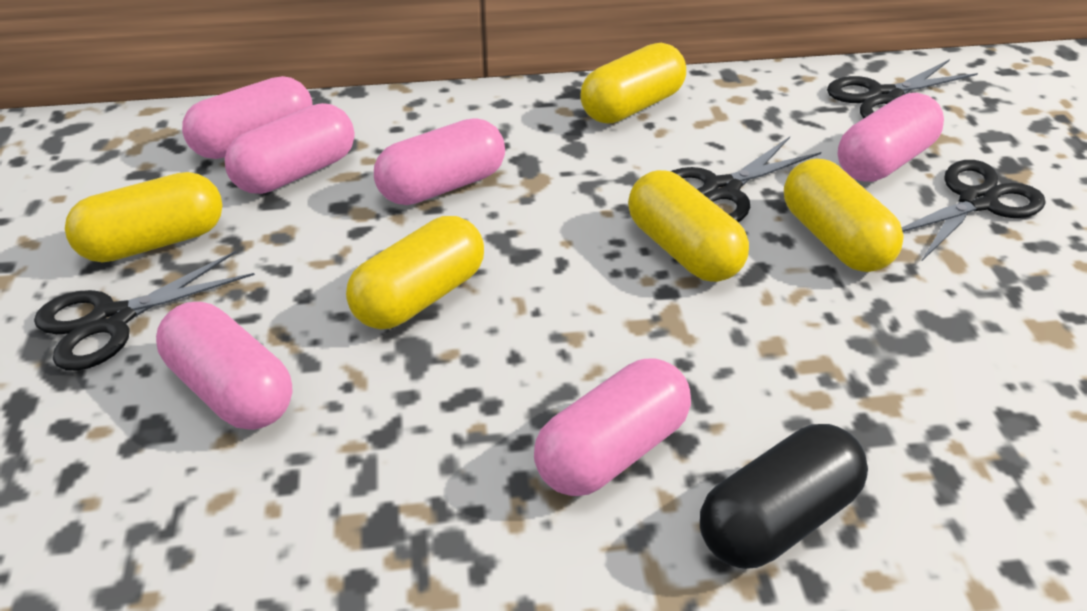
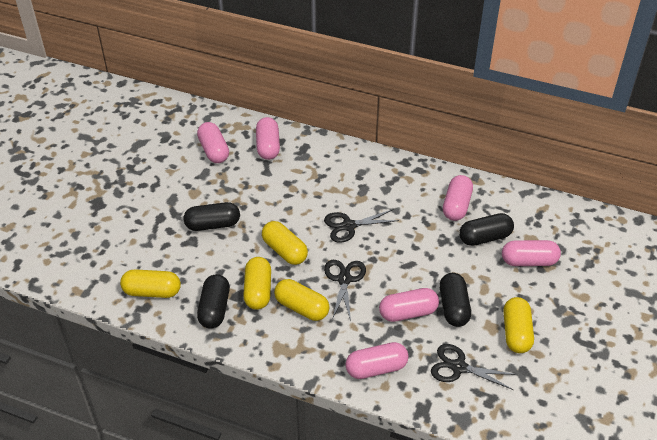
black capsule: [700,424,868,569] = 1 -> [184,202,240,231] [197,274,230,329] [439,273,471,327] [459,213,514,246] = 4
black scissors: [34,251,255,371] [671,137,821,222] [827,59,978,118] [901,160,1046,262] = 4 -> [324,209,399,243] [324,260,366,321] [431,344,517,390] = 3

